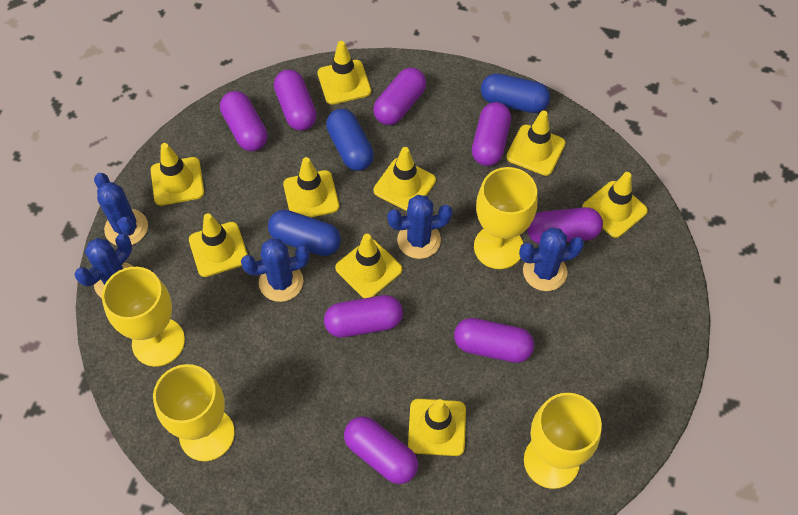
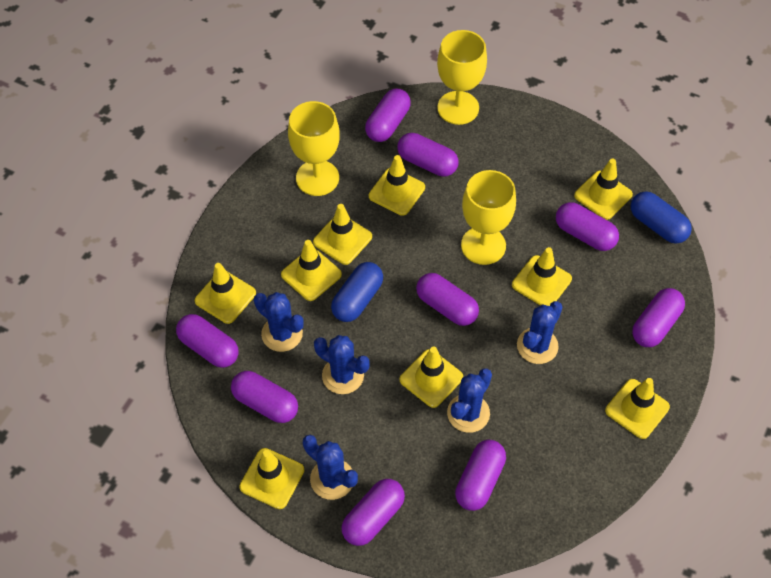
blue capsule: [268,210,341,256] [326,109,374,171] [481,73,550,113] = 3 -> [331,262,383,322] [631,191,692,244] = 2
purple capsule: [220,91,268,151] [274,70,317,131] [324,295,403,338] [344,416,418,484] [373,68,426,125] [454,318,534,363] [472,102,511,166] [527,207,603,244] = 8 -> [176,314,239,368] [231,371,298,423] [342,479,405,546] [365,89,411,142] [397,133,458,177] [416,273,479,326] [455,440,506,511] [556,202,619,251] [632,288,685,347] = 9
yellow goblet: [102,267,185,367] [153,364,235,461] [474,167,537,269] [524,393,602,489] = 4 -> [288,101,340,196] [437,30,487,125] [461,170,516,265] = 3

